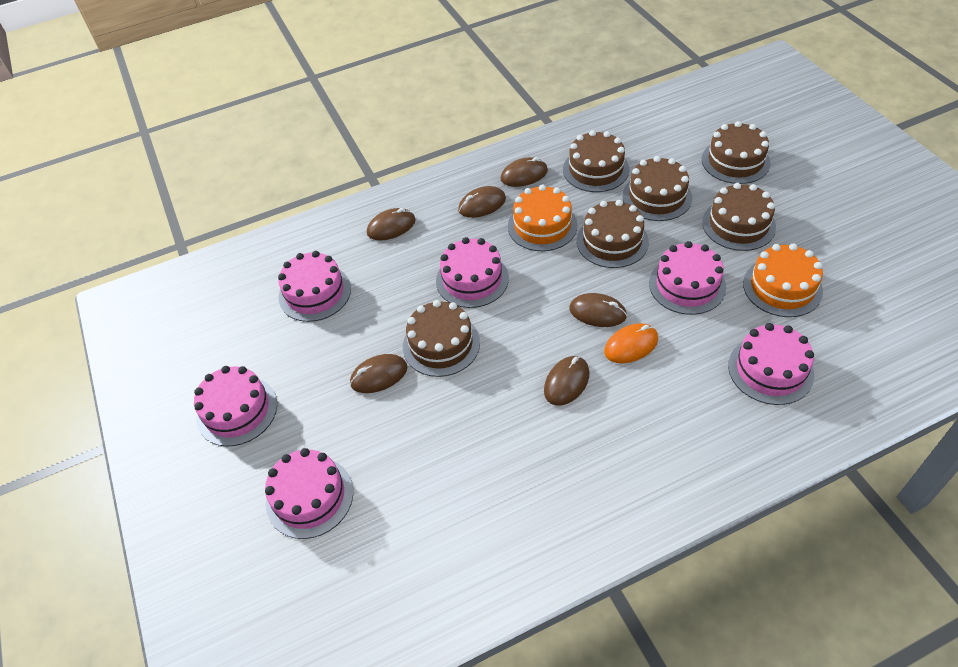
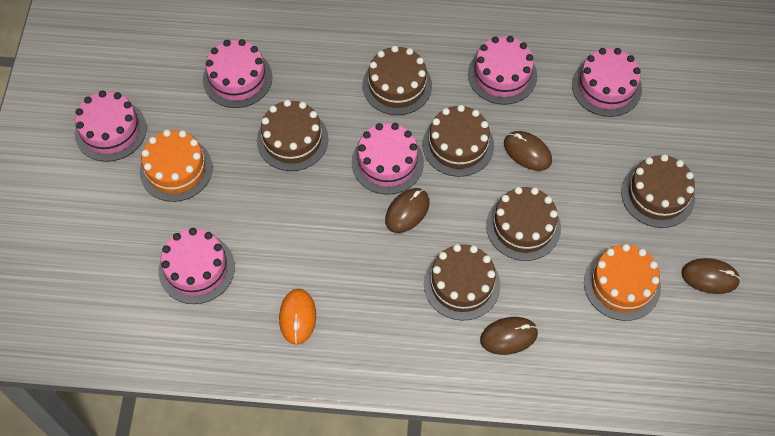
brown mouse: [350,354,407,393] [367,208,416,241] [458,186,506,218] [500,157,548,187] [544,356,589,406] [569,293,627,327] = 6 -> [385,188,430,233] [480,317,538,355] [504,131,552,171] [681,258,741,294] = 4

